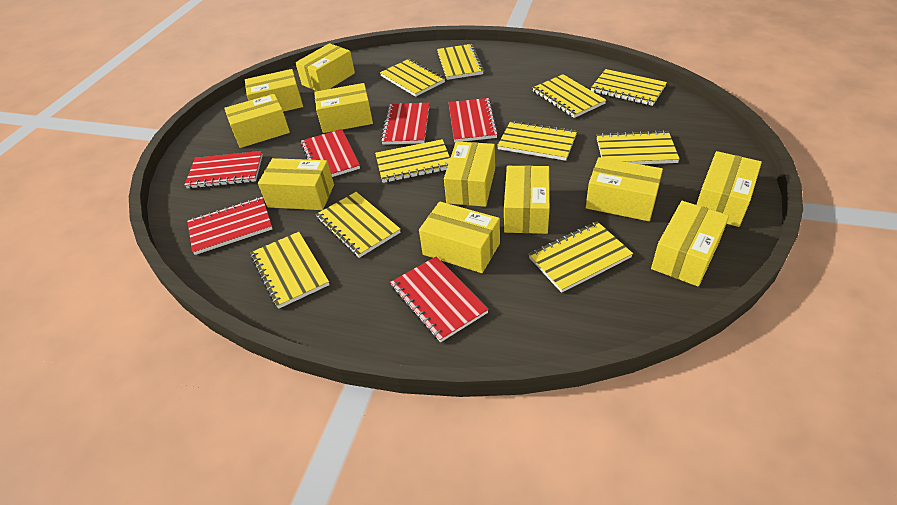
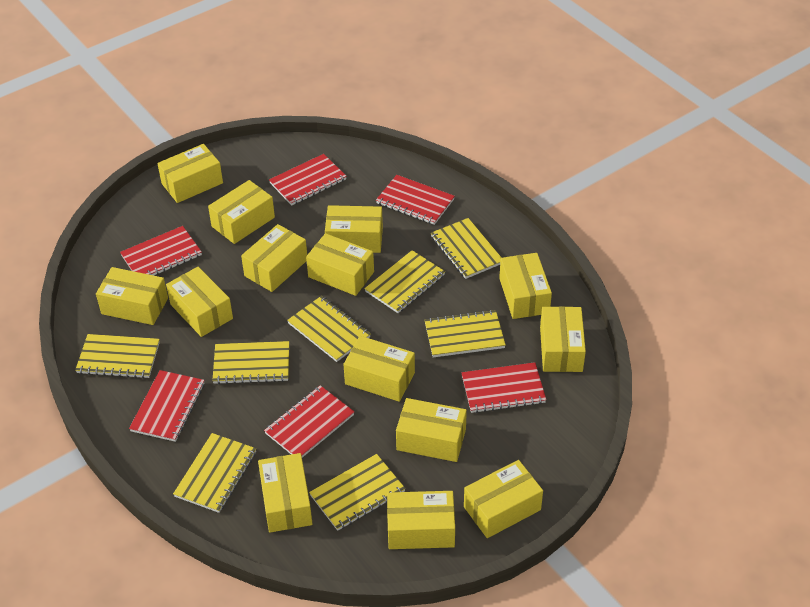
yellow box: [224,93,290,148] [245,69,303,112] [258,158,334,210] [295,43,355,91] [314,83,373,133] [419,201,500,273] [444,141,495,207] [504,165,550,234] [586,157,663,221] [651,201,729,287] [696,151,762,227] = 11 -> [96,267,168,325] [157,144,223,203] [166,267,233,337] [208,180,275,244] [241,224,307,292] [258,453,312,532] [306,233,374,296] [325,205,383,253] [343,336,415,402] [387,491,455,549] [396,398,467,462] [464,460,543,538] [499,253,552,319] [540,306,586,372] = 14
yellow notebook: [250,232,330,309] [316,192,401,258] [375,139,450,183] [380,59,445,97] [437,44,484,80] [497,120,577,161] [529,221,633,293] [532,74,606,118] [591,69,667,106] [597,130,680,164] = 10 -> [75,334,160,379] [173,433,256,513] [212,341,289,384] [287,296,371,362] [309,454,406,531] [364,250,445,313] [425,310,506,357] [431,218,502,279] = 8

